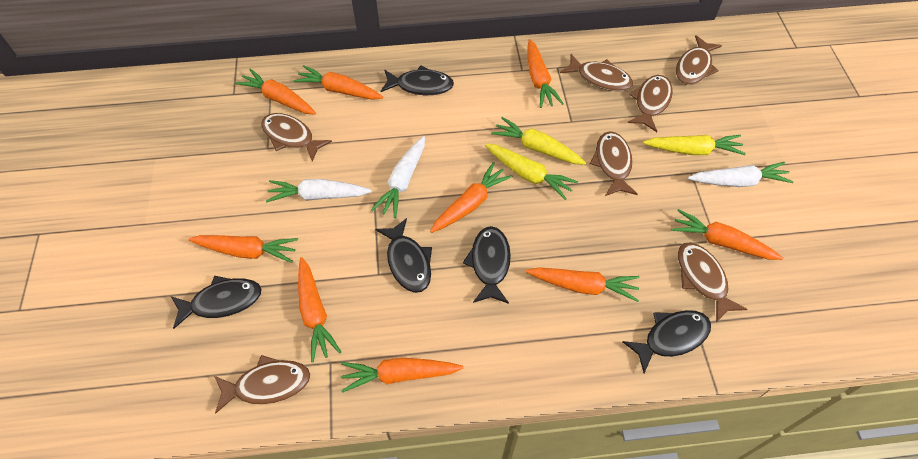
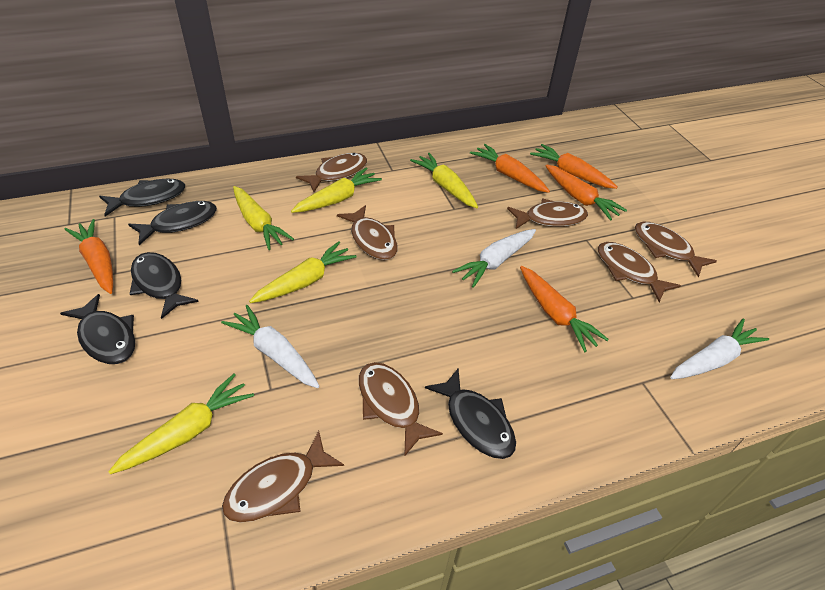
orange carrot: [189,235,298,263] [235,69,316,115] [293,65,383,100] [298,257,341,362] [341,358,463,393] [430,162,513,233] [526,267,639,302] [528,39,564,108] [671,209,783,260] = 9 -> [65,219,113,294] [470,144,550,193] [520,266,609,352] [530,144,618,189] [545,164,627,220] = 5
yellow carrot: [485,144,578,200] [491,117,586,165] [643,135,746,155] = 3 -> [108,374,254,474] [233,186,294,250] [249,241,357,303] [291,167,382,213] [410,153,478,208] = 5

